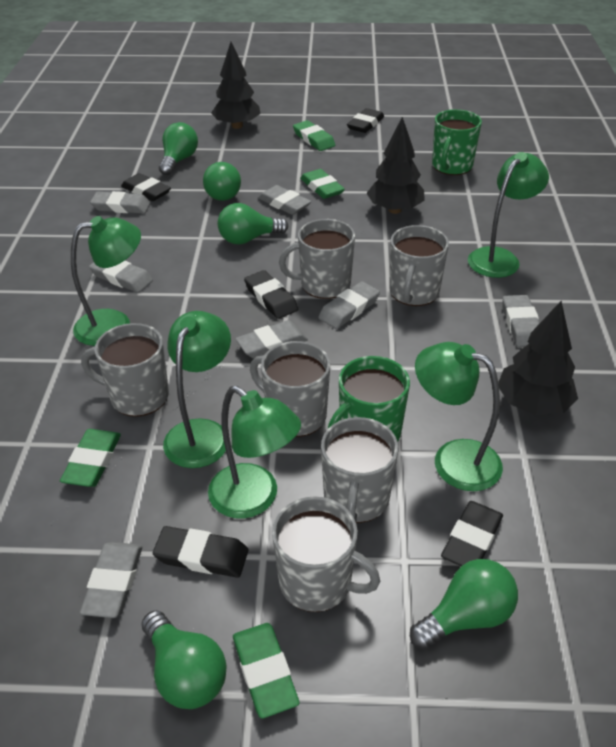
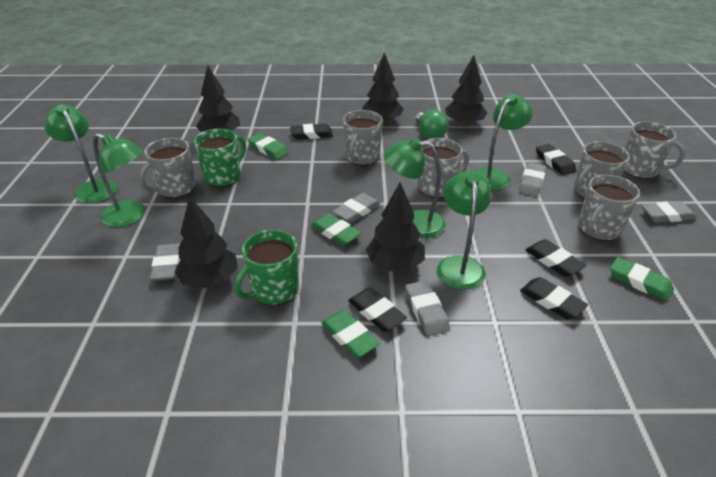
black tree: [211,42,260,129] [367,117,425,214] [498,301,578,415] = 3 -> [175,196,238,288] [196,65,240,133] [362,52,403,124] [366,182,425,271] [445,55,487,126] = 5
green light bulb: [141,610,227,709] [159,122,198,175] [203,162,241,201] [217,203,288,244] [410,559,518,649] = 5 -> [415,110,449,139] = 1
grey eraser: [80,542,143,618] [89,261,153,293] [90,191,151,214] [235,320,308,359] [258,185,312,215] [318,281,380,329] [502,295,540,347] = 7 -> [150,244,181,281] [333,193,381,223] [405,280,450,336] [519,162,546,197] [641,202,696,222] = 5

